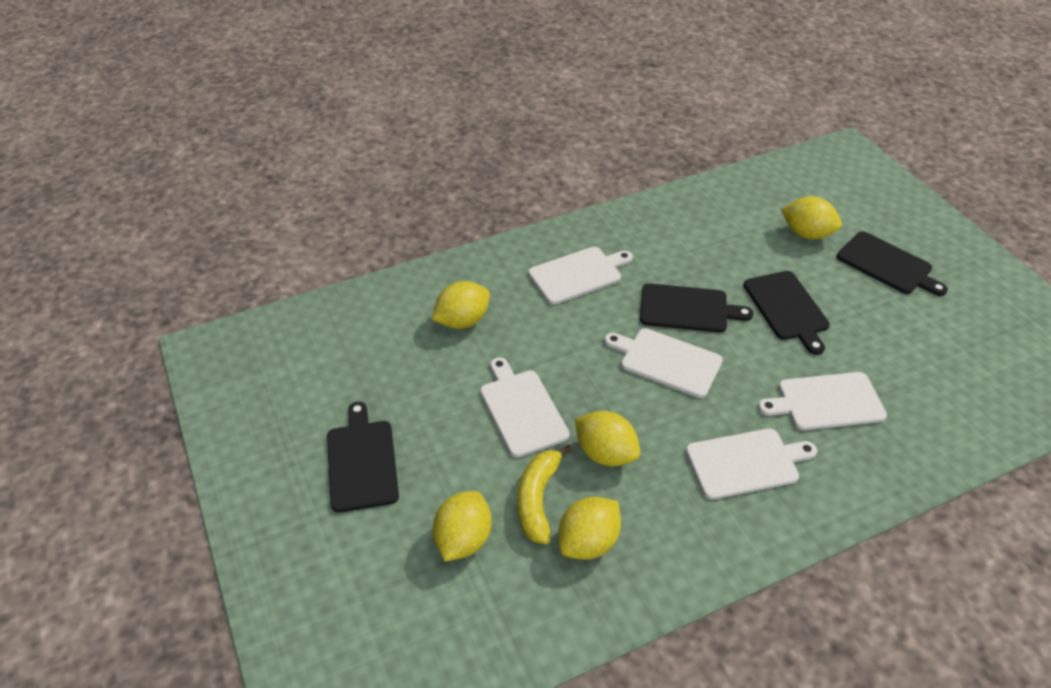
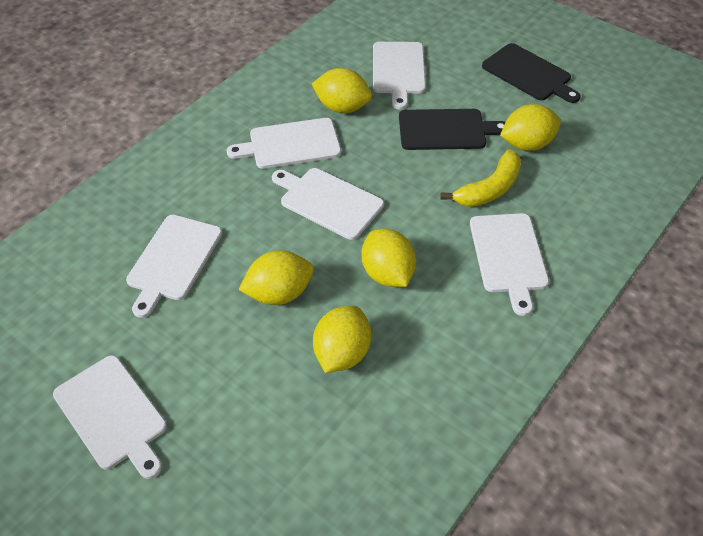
black cutting board: [327,402,399,513] [640,283,754,333] [743,271,830,355] [837,231,948,296] = 4 -> [399,109,506,150] [482,43,581,103] = 2
white cutting board: [480,357,570,458] [528,247,633,305] [604,328,723,398] [686,428,817,500] [758,372,887,430] = 5 -> [53,355,167,479] [126,215,222,318] [227,118,341,169] [272,168,384,240] [373,42,426,110] [470,213,549,316] = 6

